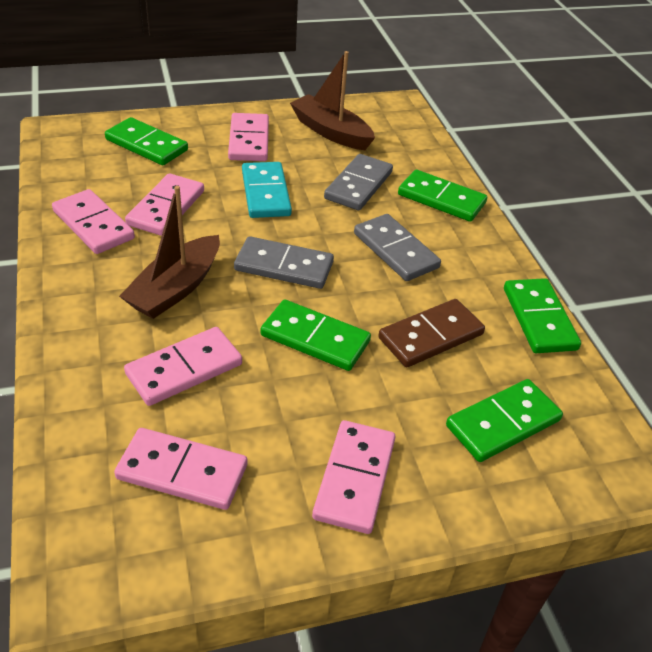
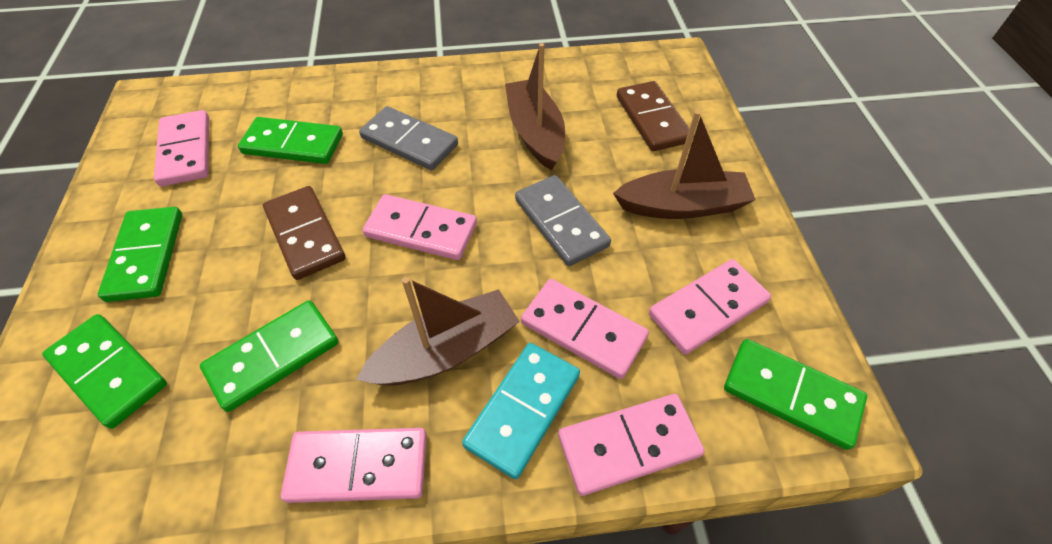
brown boat: [119,186,220,319] [290,51,375,150] = 2 -> [356,277,520,385] [505,43,565,170] [613,110,756,219] = 3
brown domino: [378,299,485,367] = 1 -> [263,186,346,280] [617,81,693,151] = 2
grey domino: [234,236,334,289] [324,154,393,210] [354,214,441,281] = 3 -> [359,106,458,170] [515,175,611,266] = 2

